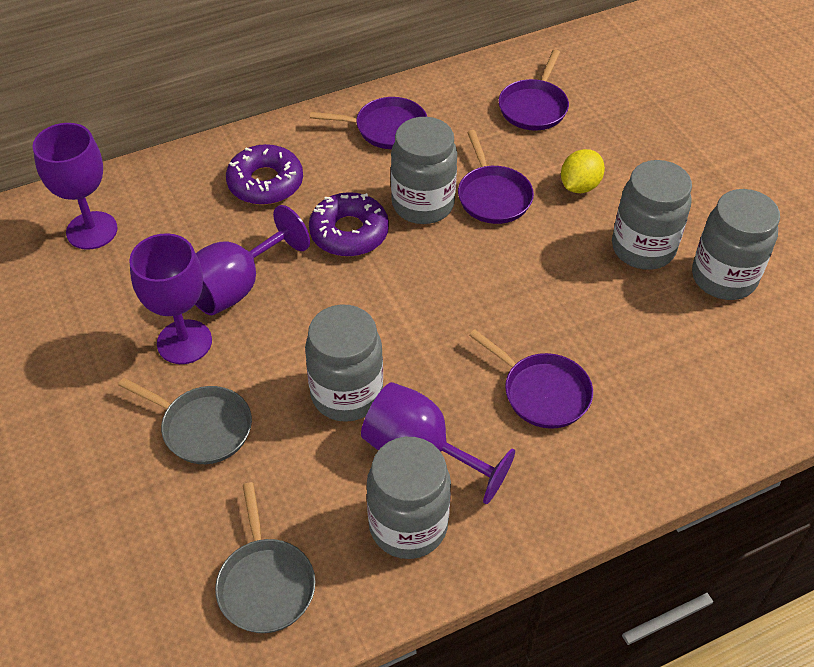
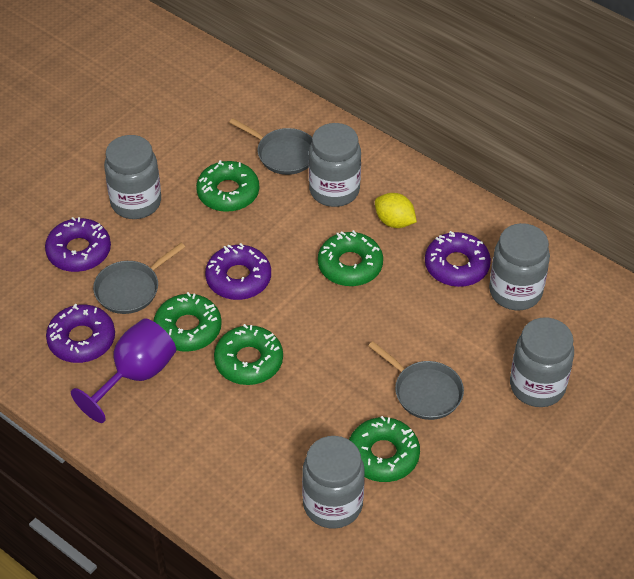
green donut: none = 0 -> [154,292,222,352] [196,160,259,212] [214,324,283,385] [318,230,383,286] [349,416,420,482] = 5
grey pan: [118,378,252,464] [215,482,315,633] = 2 -> [93,243,185,314] [229,118,312,175] [368,341,464,420] = 3
purple donut: [226,144,303,205] [309,192,389,257] = 2 -> [45,217,111,272] [46,304,115,363] [205,243,271,300] [425,231,491,287] = 4
purple goblet: [32,123,118,250] [129,233,212,364] [195,205,310,315] [361,382,515,505] = 4 -> [71,319,176,423] = 1
purple pan: [310,97,427,149] [458,130,534,224] [469,329,593,429] [499,50,569,130] = 4 -> none = 0

